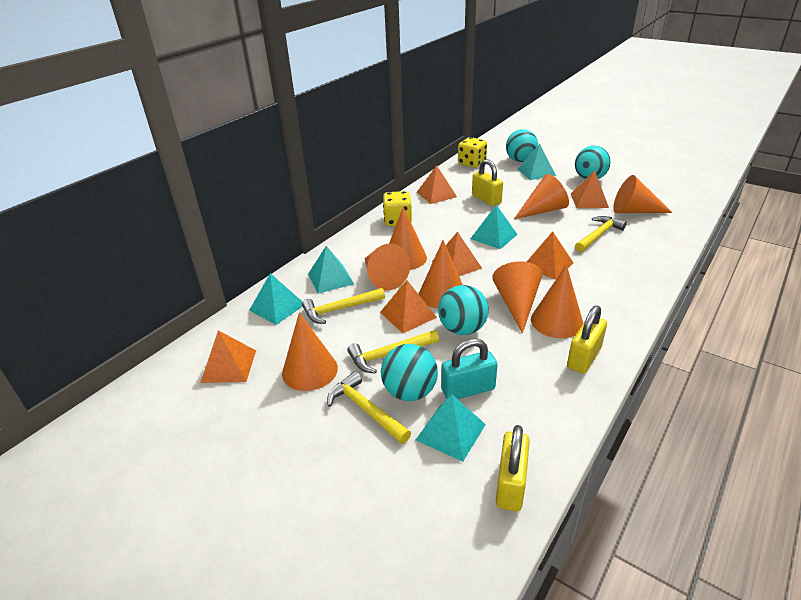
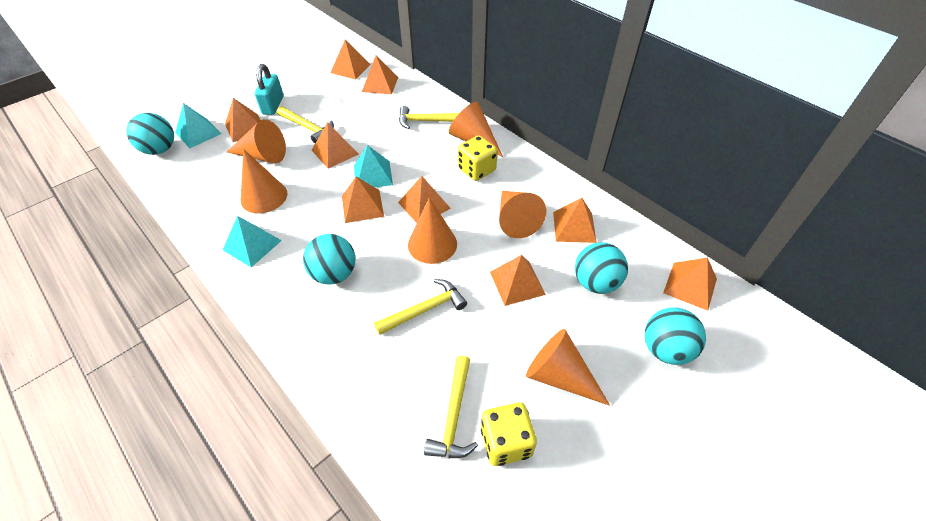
orange cone: [282,313,338,391] [365,244,410,290] [389,207,427,270] [419,240,463,309] [492,262,543,333] [514,174,569,219] [531,264,583,338] [613,175,673,213] = 8 -> [227,119,286,164] [241,149,288,214] [408,197,457,264] [449,102,503,157] [499,191,546,238] [526,329,610,406] = 6
orange pyramid: [200,330,256,383] [380,280,437,333] [417,165,457,204] [432,232,482,276] [527,231,573,280] [571,170,609,208] = 6 -> [225,98,260,142] [312,122,359,169] [330,40,371,80] [342,177,384,223] [362,55,398,94] [398,176,451,223] [490,255,546,306] [553,198,597,243] [663,258,717,311] = 9
turquoise pyramid: [249,273,303,325] [308,246,354,294] [416,394,486,462] [470,205,518,249] [518,144,556,180] = 5 -> [175,103,222,148] [223,216,282,267] [354,145,393,187] = 3
yellow padlock: [472,159,503,206] [496,425,530,512] [567,305,607,374] = 3 -> none = 0

